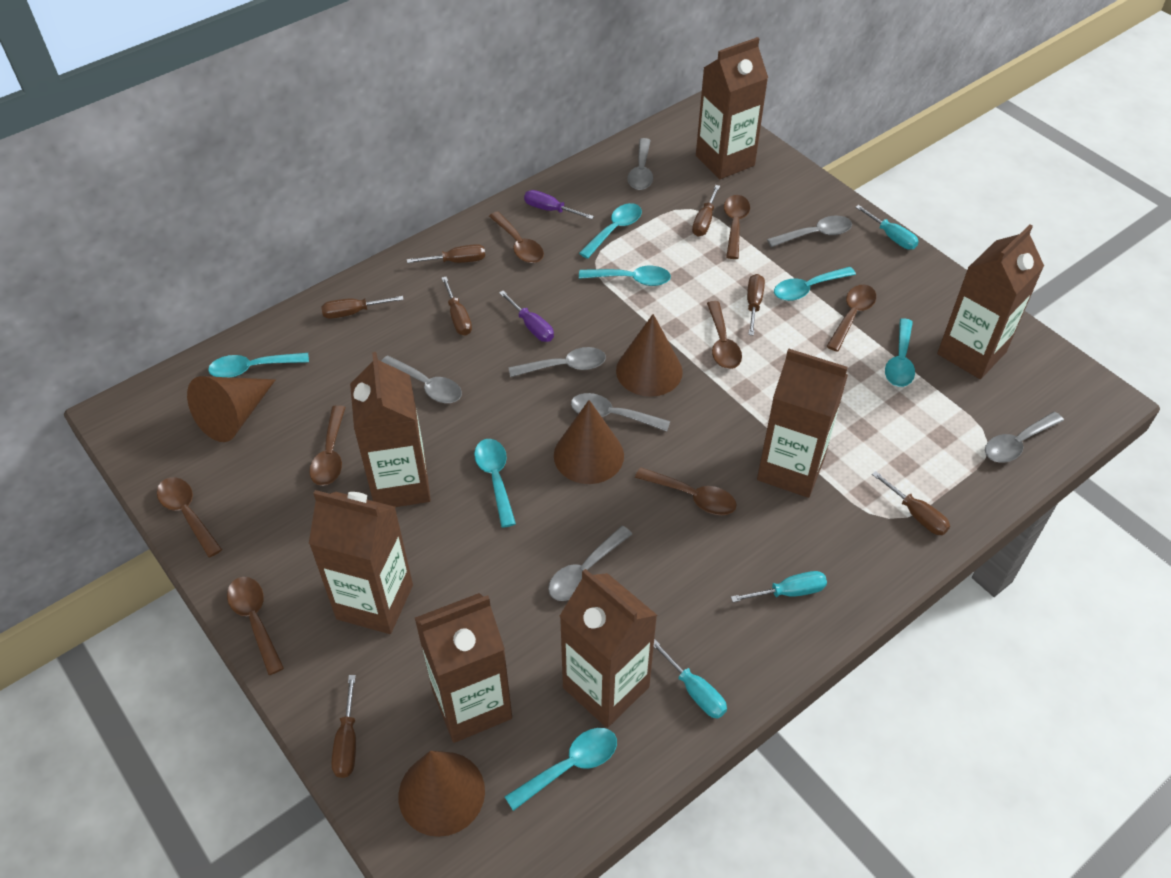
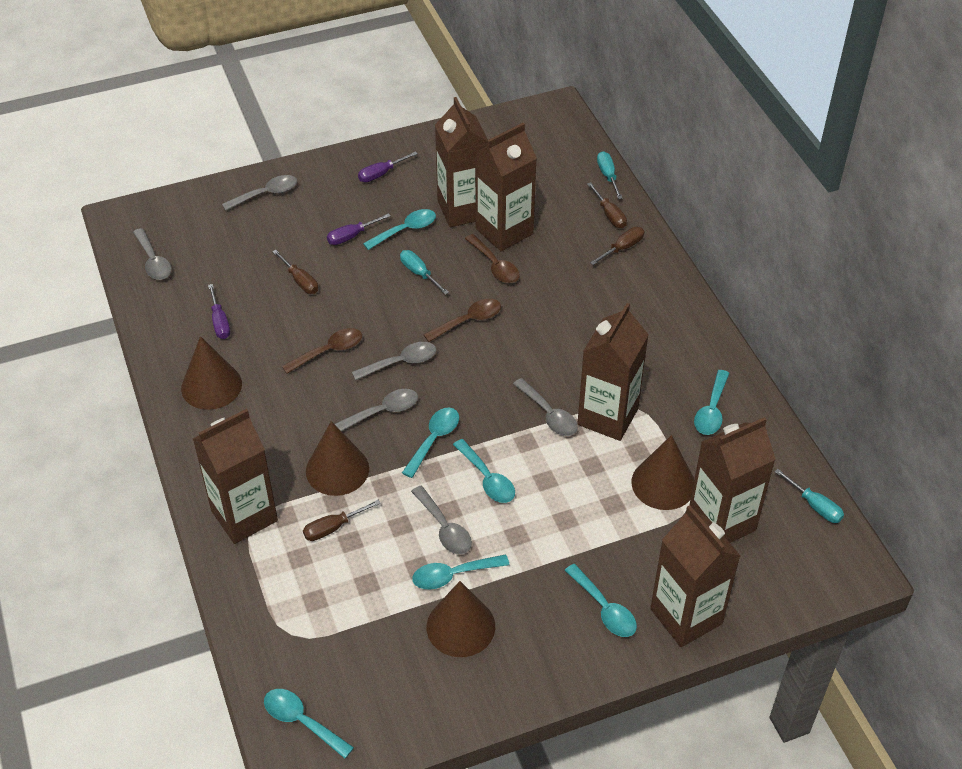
brown carton: [309,490,413,634] [350,352,431,507] [415,593,512,743] [560,569,657,728] [696,37,768,179] [757,348,848,498] [937,224,1044,379] = 7 -> [193,409,278,544] [435,97,488,227] [475,123,537,251] [577,303,649,441] [650,505,741,647] [690,417,776,543] = 6
brown screwdriver: [321,296,404,319] [331,675,356,778] [407,244,485,263] [442,277,472,336] [692,185,720,236] [747,274,765,336] [872,471,950,535] = 7 -> [272,250,318,294] [303,500,381,541] [587,182,627,228] [590,227,644,265] = 4
brown spoon: [157,477,222,557] [227,577,284,675] [310,405,345,486] [489,212,544,263] [635,467,737,515] [707,301,742,369] [724,195,750,259] [826,285,876,352] = 8 -> [282,328,362,374] [423,299,501,342] [465,234,520,283] = 3
grey spoon: [381,356,462,403] [508,347,606,377] [548,526,632,601] [571,393,670,431] [627,138,653,190] [767,216,852,247] [985,412,1064,463] = 7 -> [133,228,171,280] [222,175,297,210] [335,389,418,431] [352,342,436,380] [411,486,472,555] [513,378,578,436] = 6
purple screwdriver: [499,291,554,342] [524,190,594,219] = 2 -> [208,284,230,339] [327,213,391,245] [358,151,418,182] = 3

